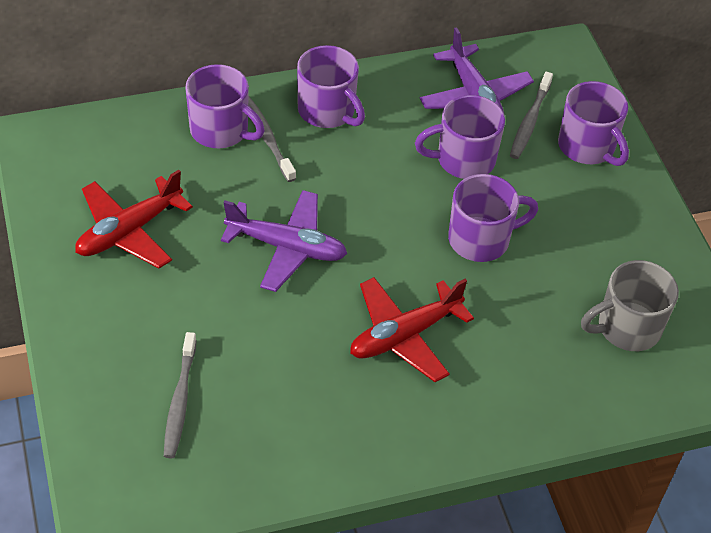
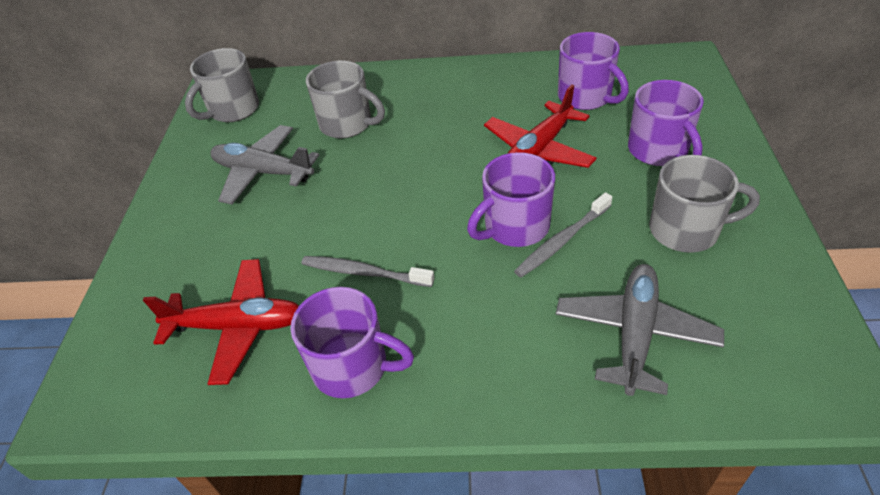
grey mug: [581,260,679,351] = 1 -> [185,48,259,122] [306,61,385,139] [649,155,760,253] = 3
grey plane: none = 0 -> [210,125,319,205] [556,264,724,396] = 2
grey toothbrush: [164,332,197,458] [248,96,296,182] [510,72,553,159] = 3 -> [302,256,434,287] [514,192,612,278] = 2
purple mug: [185,64,265,148] [297,45,365,128] [415,95,505,179] [448,174,538,262] [558,81,629,166] = 5 -> [290,287,414,398] [467,152,555,247] [558,32,629,110] [628,80,704,166] = 4
purple plane: [221,190,347,292] [420,27,534,116] = 2 -> none = 0

